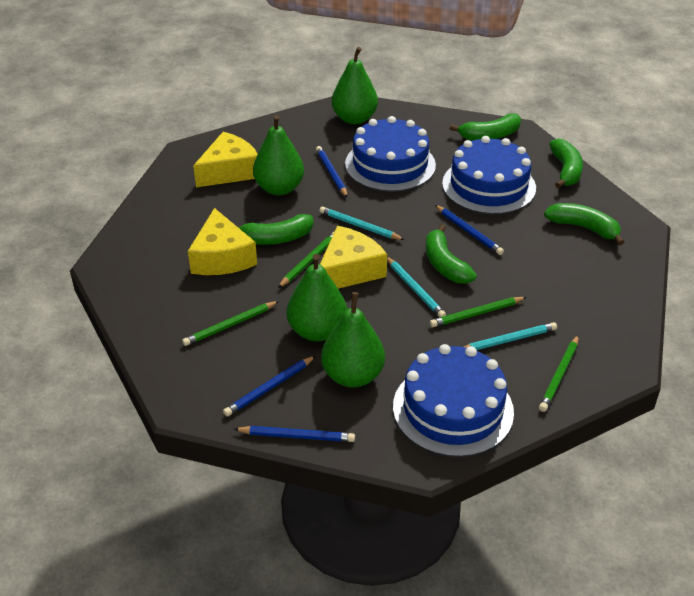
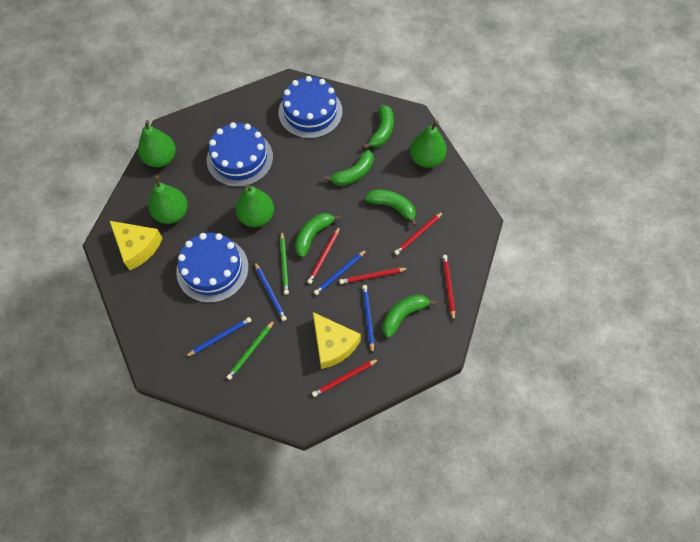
green pencil: [182,301,279,346] [278,232,334,288] [430,297,527,327] [539,335,579,412] = 4 -> [227,320,275,380] [280,231,289,295] = 2
red pencil: none = 0 -> [307,226,340,284] [312,359,379,397] [339,268,409,284] [394,211,444,255] [442,255,455,321] = 5
turquoise pencil: [320,207,405,240] [387,257,446,317] [464,322,557,350] = 3 -> none = 0
yellow cheese: [188,208,257,275] [193,132,258,187] [320,226,387,289] = 3 -> [110,221,163,270] [313,312,361,369] = 2

